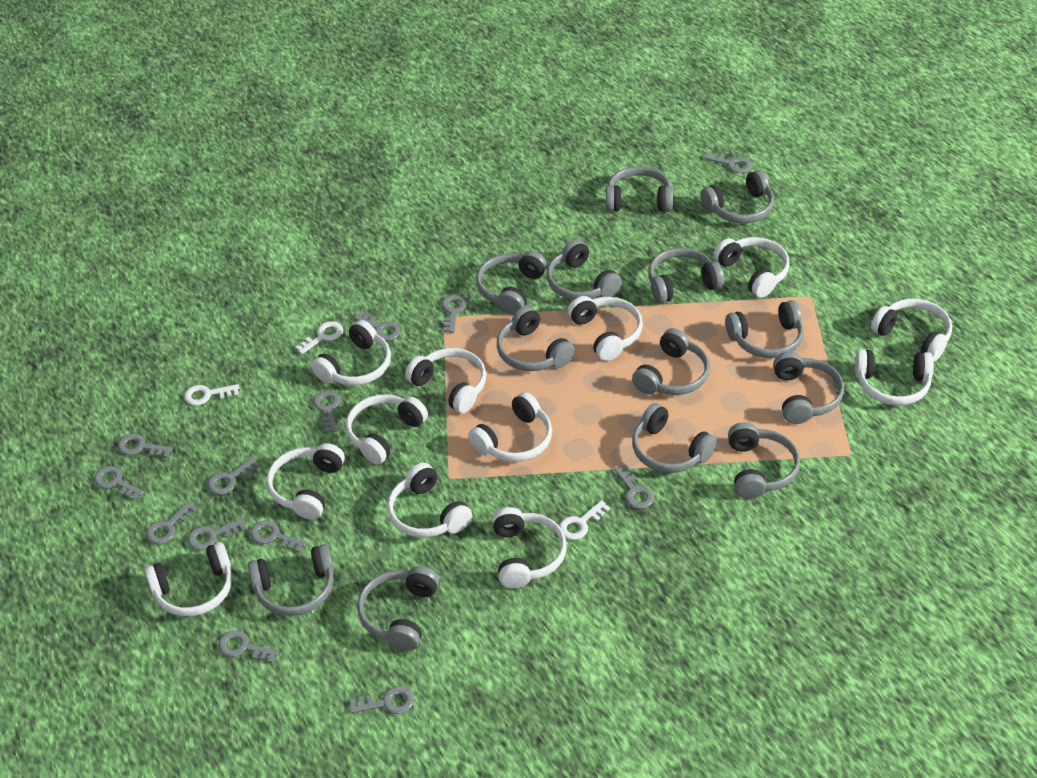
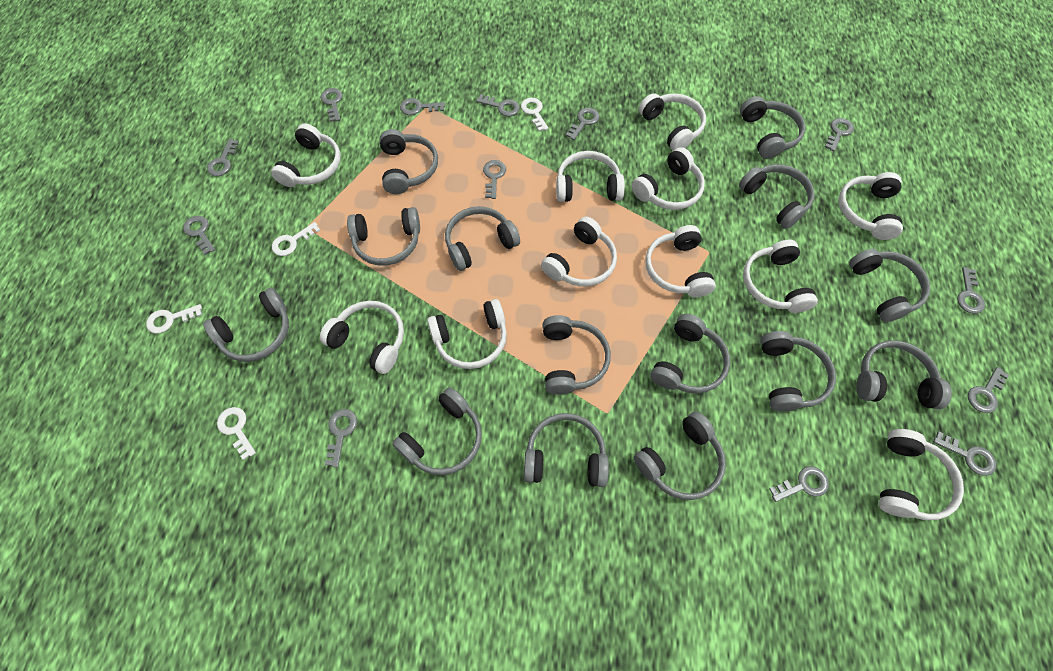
grey headphones: [248,544,334,616] [357,566,439,651] [476,251,547,315] [497,306,575,371] [547,240,622,300] [606,166,673,212] [632,328,710,395] [632,403,717,473] [648,248,724,304] [700,170,774,223] [725,300,804,358] [728,422,800,499] [773,352,844,424] = 13 -> [203,288,289,362] [347,207,420,266] [380,129,438,194] [392,387,482,475] [445,206,520,271] [524,413,609,487] [543,315,611,395] [634,412,726,500] [650,314,730,394] [739,164,815,229] [740,96,805,159] [760,331,836,412] [849,249,930,322] [856,341,952,409] = 14
white headphones: [144,542,232,616] [267,443,345,520] [311,320,391,386] [346,394,428,464] [387,463,472,538] [405,348,486,413] [468,392,552,462] [492,507,567,588] [568,296,643,361] [714,237,790,298] [855,349,934,405] [871,299,952,362] = 12 -> [271,123,341,187] [320,301,404,374] [427,299,507,369] [541,217,617,286] [556,151,625,202] [632,147,705,210] [639,93,706,151] [645,225,716,297] [743,240,818,313] [838,172,903,240] [879,429,964,520] = 11
white key: [184,384,239,405] [295,321,343,354] [559,500,610,540] = 3 -> [146,304,202,334] [217,407,256,460] [272,222,320,256] [521,98,548,131] = 4

